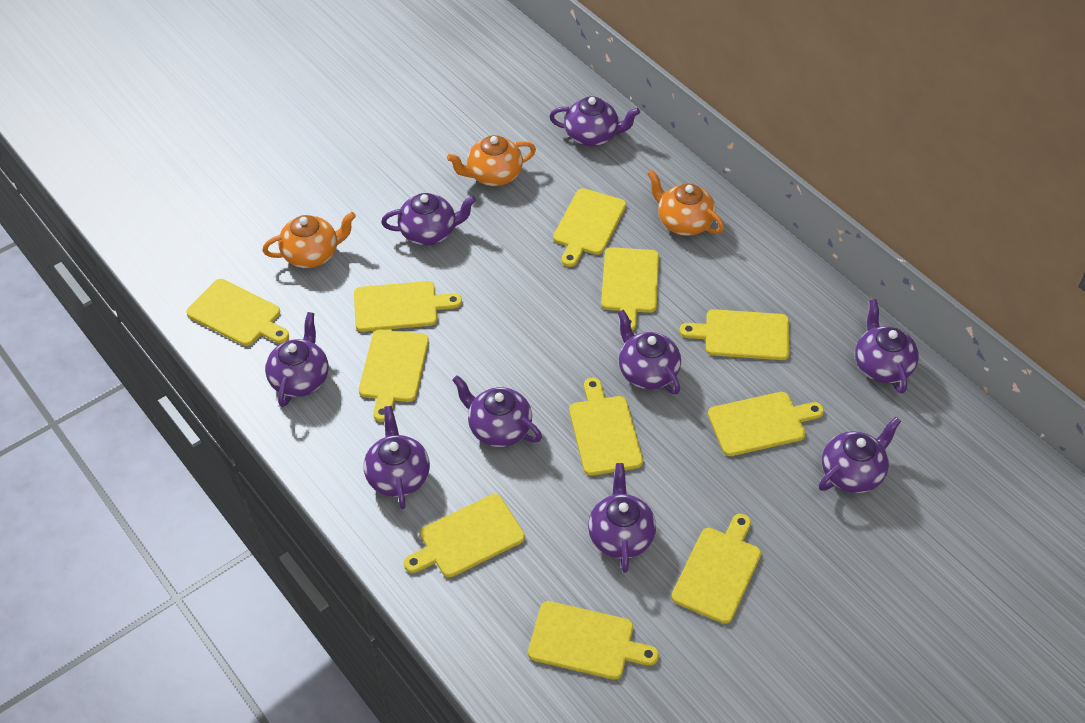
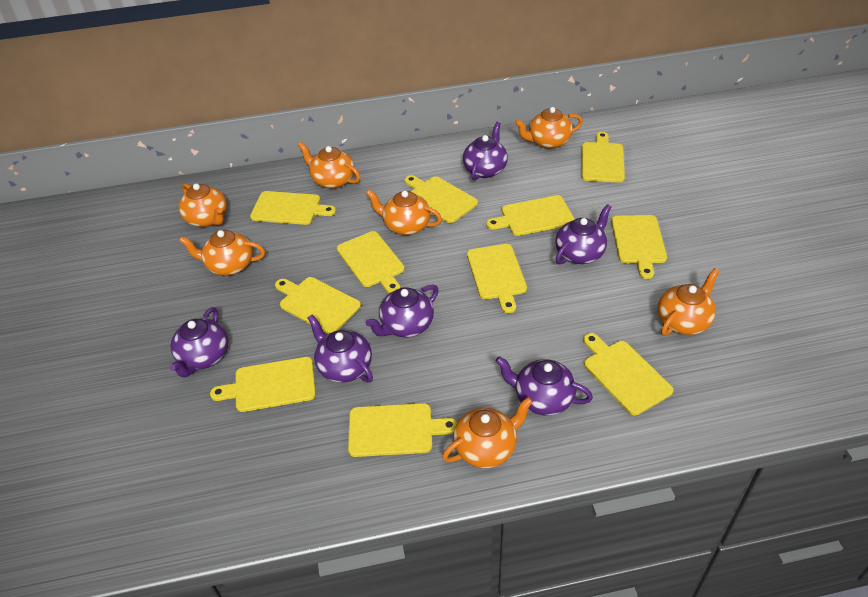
orange teapot: [262,212,356,268] [447,135,536,186] [647,170,724,236] = 3 -> [179,183,227,227] [179,230,265,276] [298,142,360,189] [366,190,442,235] [442,397,533,468] [515,107,583,149] [658,268,719,336] = 7
purple teapot: [265,312,329,407] [364,406,430,509] [381,193,476,245] [452,375,542,447] [549,96,640,146] [588,463,656,573] [618,310,681,394] [819,417,901,493] [855,299,919,393] = 9 -> [170,307,228,377] [307,315,373,383] [366,284,439,337] [463,122,508,180] [495,356,593,416] [555,204,612,264] = 6

